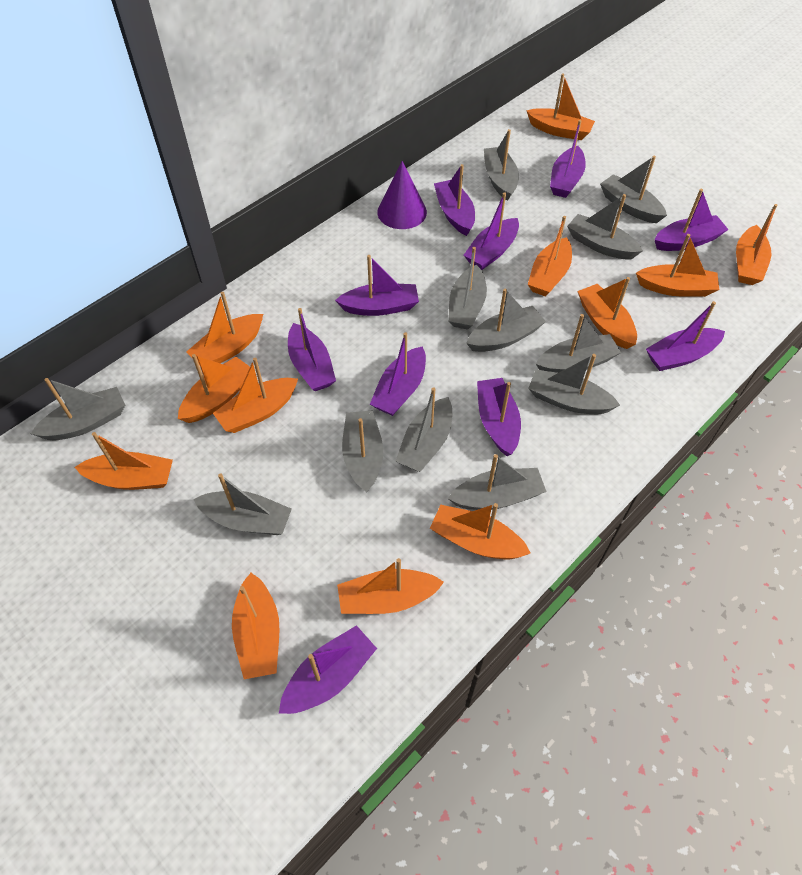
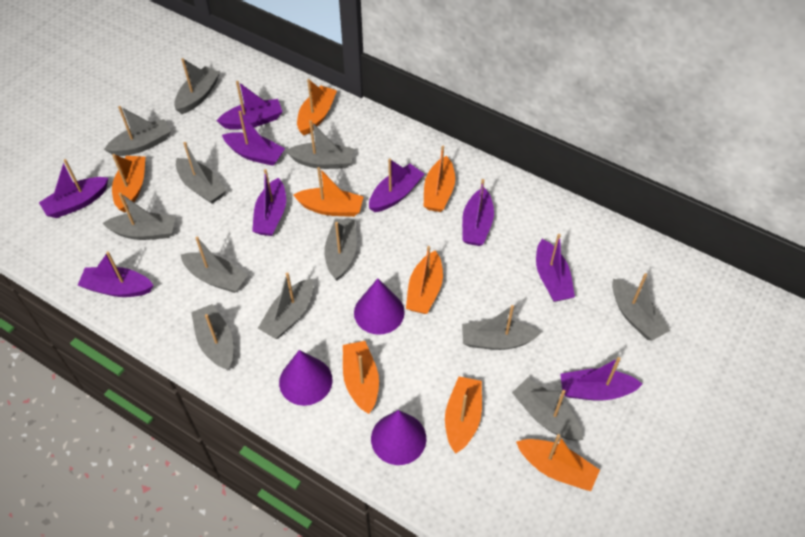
orange boat: [75,432,173,490] [178,354,250,423] [187,292,263,365] [213,358,298,433] [232,573,280,679] [337,558,444,614] [430,503,531,559] [526,74,595,140] [528,216,572,297] [577,277,637,349] [636,234,719,297] [736,204,778,285] = 12 -> [112,154,145,213] [293,167,364,217] [297,79,337,135] [343,341,379,414] [406,246,443,314] [424,146,455,212] [445,377,482,454] [516,434,600,491] = 8
purple boat: [279,625,377,714] [288,308,336,391] [335,255,419,316] [370,332,426,416] [434,164,475,236] [464,192,519,270] [477,378,521,456] [550,120,586,198] [646,301,725,371] [654,189,729,251] = 10 -> [39,159,108,218] [78,251,154,297] [217,81,283,130] [222,111,285,166] [252,169,286,236] [369,159,424,212] [462,179,494,246] [536,234,575,302] [560,357,642,401] = 9
purple cone: [377,161,427,229] = 1 -> [279,350,332,406] [354,278,405,335] [371,410,426,465] = 3

